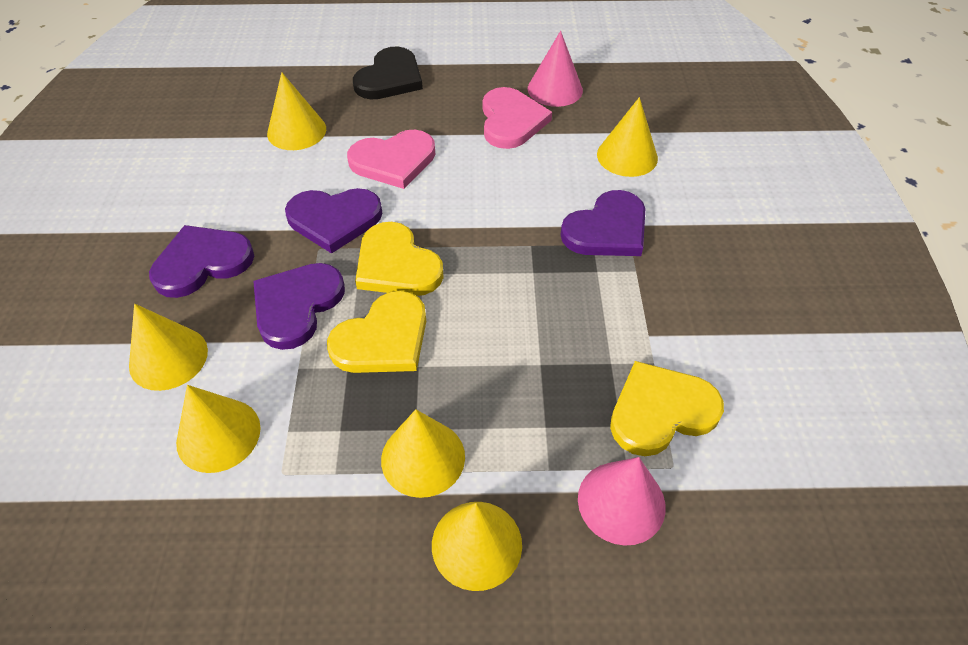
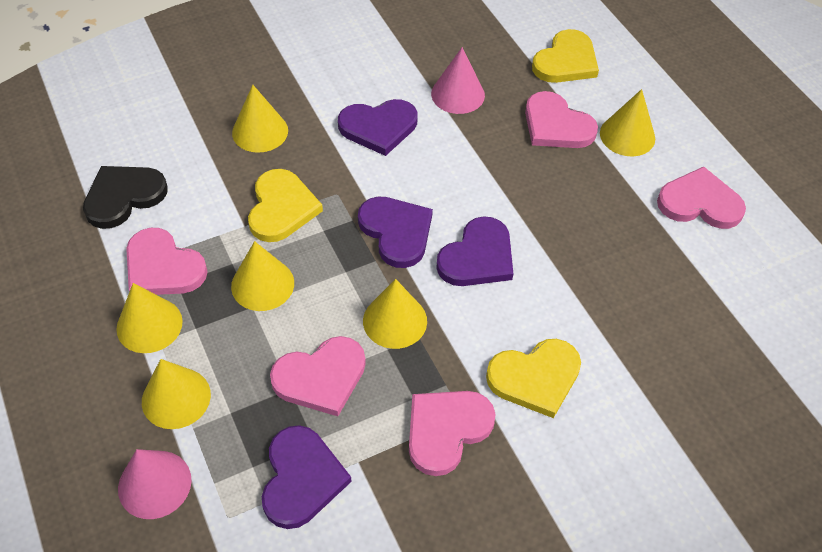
pink heart: [347,130,435,189] [483,87,552,149] = 2 -> [126,228,208,295] [270,336,366,416] [409,391,496,476] [525,91,598,148] [657,166,746,229] = 5

